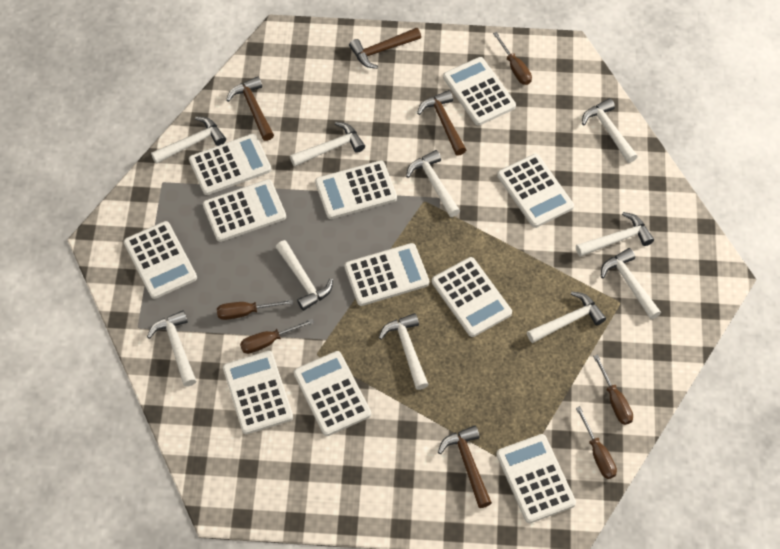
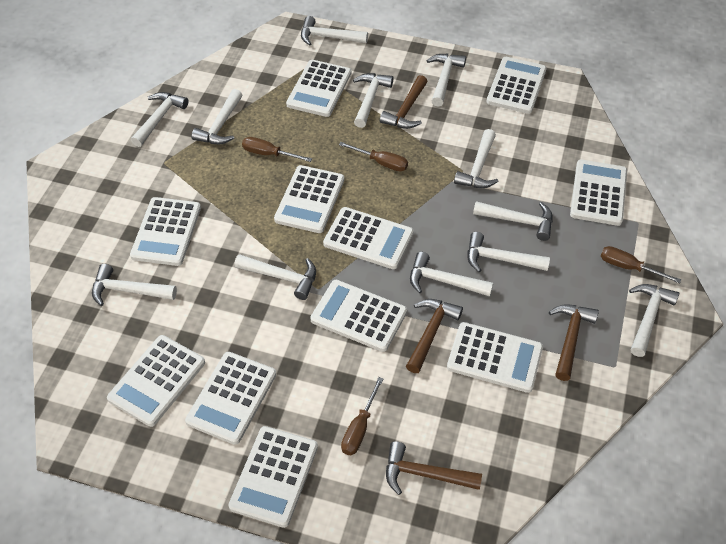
brown screwdriver: [217,300,293,320] [240,319,314,354] [493,32,532,85] [576,406,617,479] [593,354,633,425] = 5 -> [242,137,312,162] [339,142,408,171] [341,377,383,455] [601,246,681,283] = 4
white hammer: [147,310,196,387] [151,116,226,164] [276,240,333,311] [290,122,365,167] [379,313,429,390] [406,150,460,217] [527,292,606,343] [576,212,654,257] [582,98,638,163] [601,248,661,320] = 10 -> [92,264,177,306] [131,92,188,147] [191,89,242,144] [234,254,316,300] [301,16,368,46] [353,73,393,128] [410,252,493,296] [426,54,466,107] [454,129,499,188] [468,232,550,272] [473,201,553,241] [629,284,679,357] = 12

